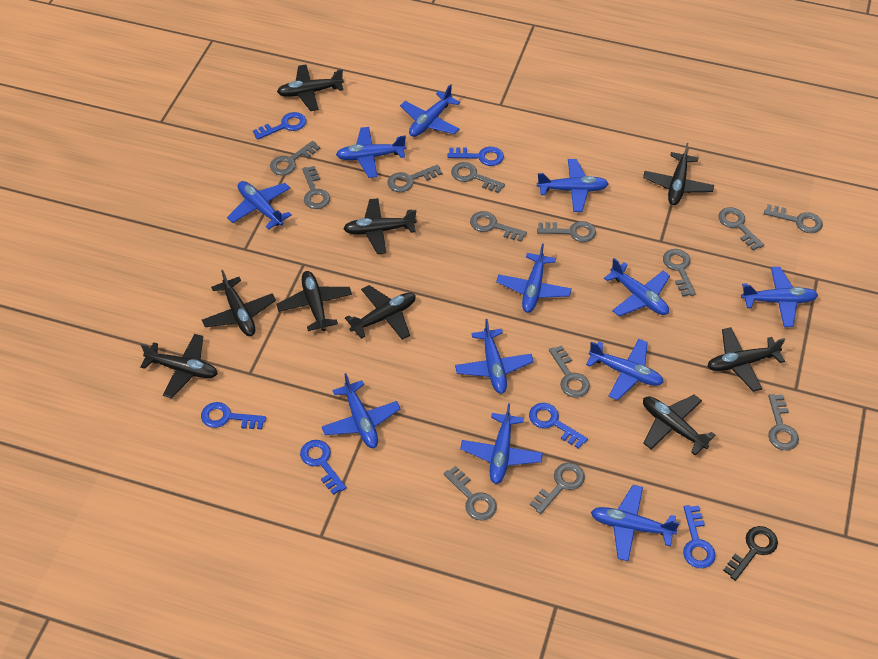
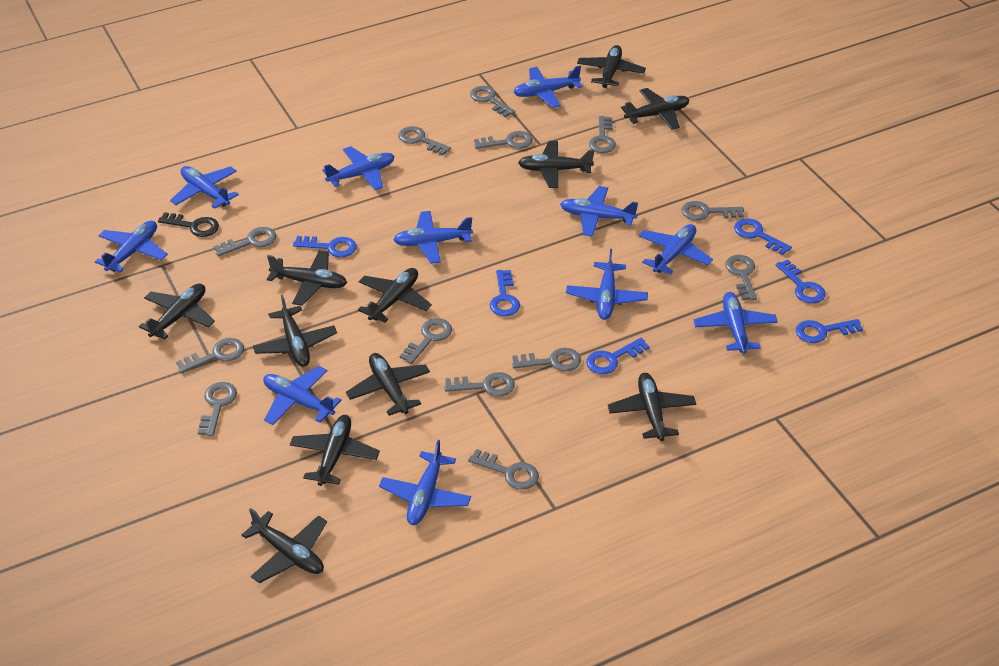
black plane: [140,334,218,398] [202,270,276,336] [276,271,352,331] [277,65,344,111] [343,198,417,254] [345,285,416,340] [643,143,714,205] [643,395,716,455] [707,327,785,392] = 9 -> [139,283,215,339] [242,508,327,583] [253,295,337,367] [267,250,347,306] [290,415,380,486] [346,353,430,416] [358,268,432,322] [518,141,594,188] [577,45,646,88] [608,373,696,441] [621,88,689,130] = 11
blue plane: [227,181,292,230] [322,373,401,448] [336,127,406,178] [400,84,460,137] [455,319,534,394] [460,403,543,484] [496,243,572,313] [537,159,609,212] [586,339,664,400] [591,485,680,561] [604,258,670,316] [741,267,818,327] = 12 -> [95,221,168,273] [170,166,239,209] [263,366,342,425] [322,146,394,190] [379,440,471,525] [393,211,473,264] [513,65,583,108] [560,186,638,237] [566,249,648,320] [639,224,713,275] [694,292,778,354] = 11

